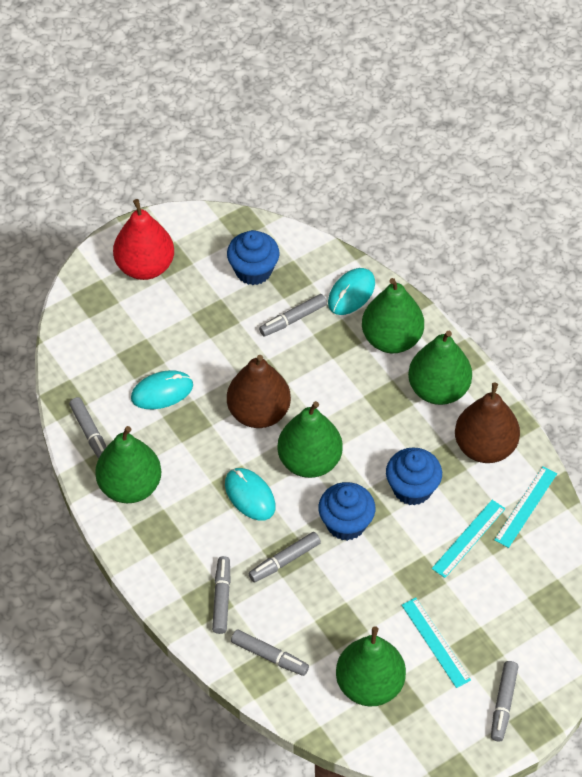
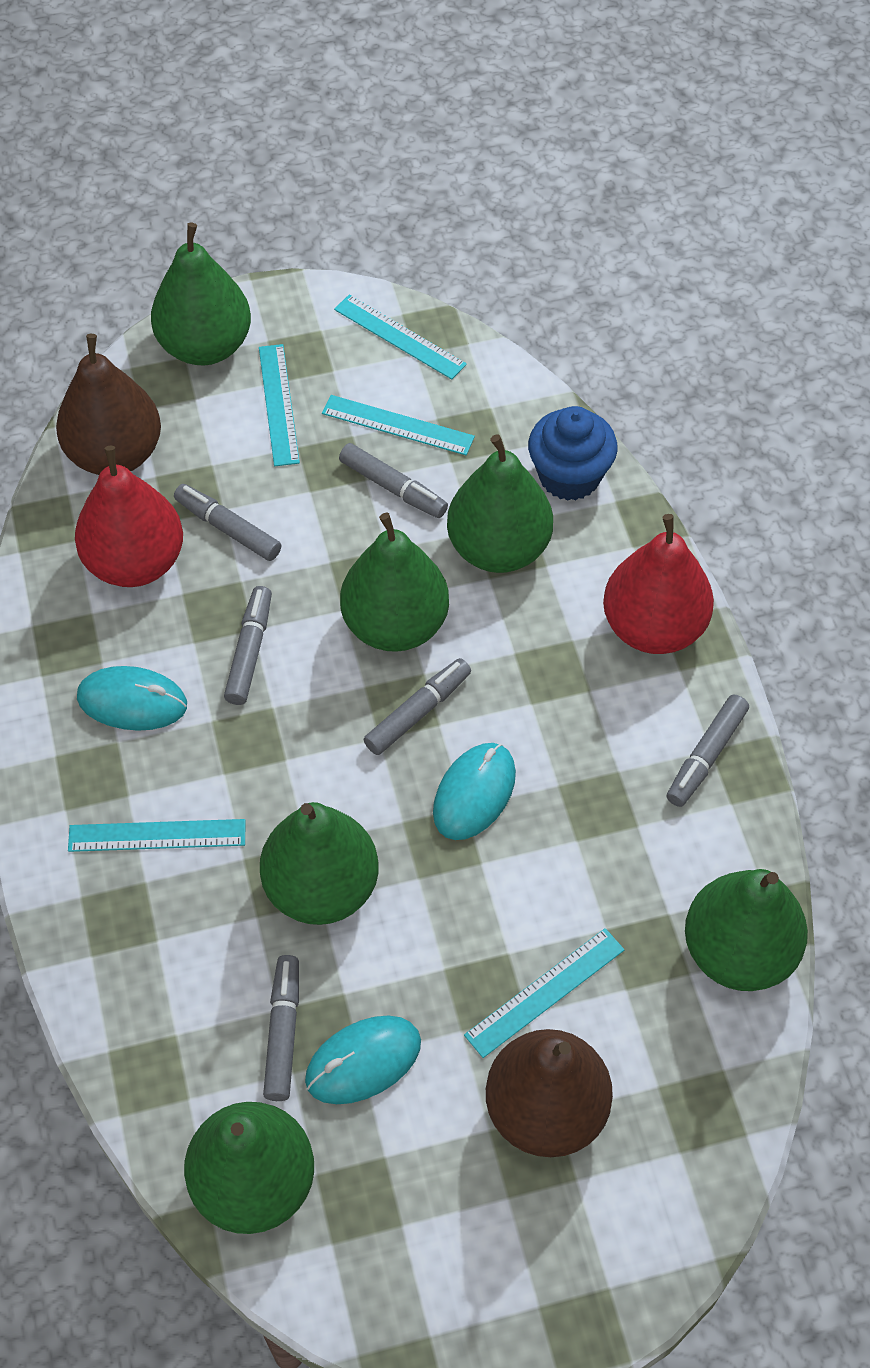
blue cupcake: [227,230,279,285] [318,482,376,541] [386,447,442,506] = 3 -> [528,406,618,501] = 1
green pear: [95,426,161,503] [277,401,343,478] [336,627,406,707] [362,278,424,353] [408,331,472,405] = 5 -> [151,223,251,365] [184,1102,314,1234] [260,802,378,925] [340,513,449,652] [447,434,553,573] [685,869,808,991] = 6
red pear: [113,199,174,280] = 1 -> [75,446,183,587] [603,514,714,654] = 2
turquoise ruler: [402,597,471,688] [432,500,505,578] [494,466,557,548] = 3 -> [68,819,246,852] [259,344,300,466] [322,395,475,455] [334,295,467,380] [464,928,625,1058] = 5

